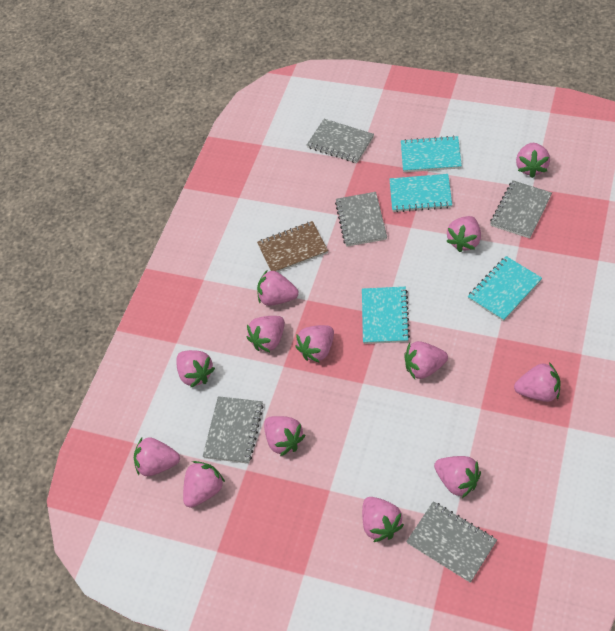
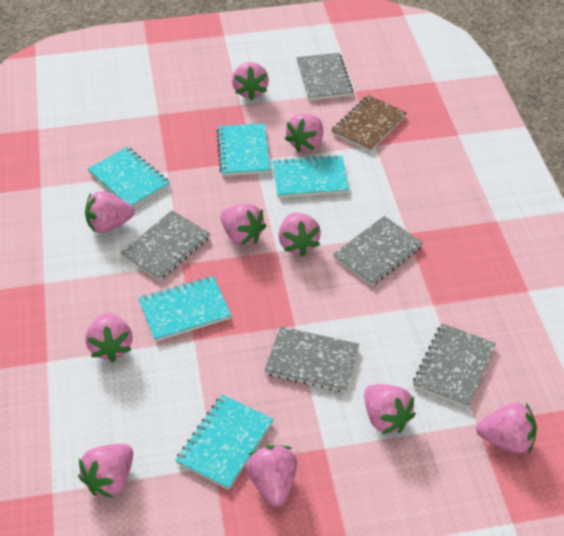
pink strawberry: [134,437,180,476] [177,350,215,388] [183,461,225,508] [247,316,285,352] [257,270,299,306] [264,416,305,456] [295,325,334,363] [362,497,404,542] [404,341,448,379] [434,456,481,498] [446,216,481,252] [514,362,560,402] [516,143,550,178] = 13 -> [78,444,133,498] [85,191,135,233] [86,313,133,362] [220,204,267,245] [232,62,269,100] [246,445,297,506] [279,213,321,257] [285,113,323,153] [364,384,416,434] [476,403,537,453] = 10
turquoise notebook: [362,287,410,344] [390,174,452,212] [401,136,462,172] [468,256,542,321] = 4 -> [88,147,170,207] [138,276,232,342] [175,395,274,490] [217,123,271,176] [273,155,349,198] = 5

